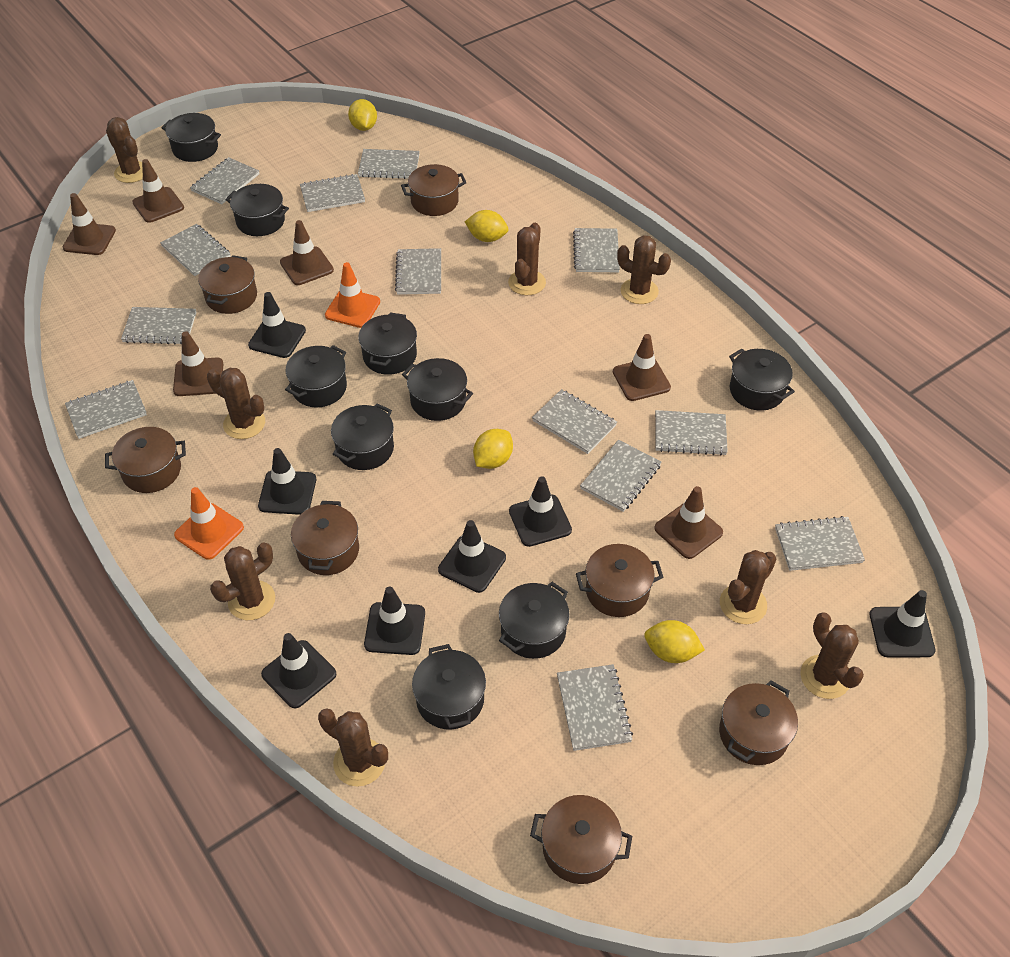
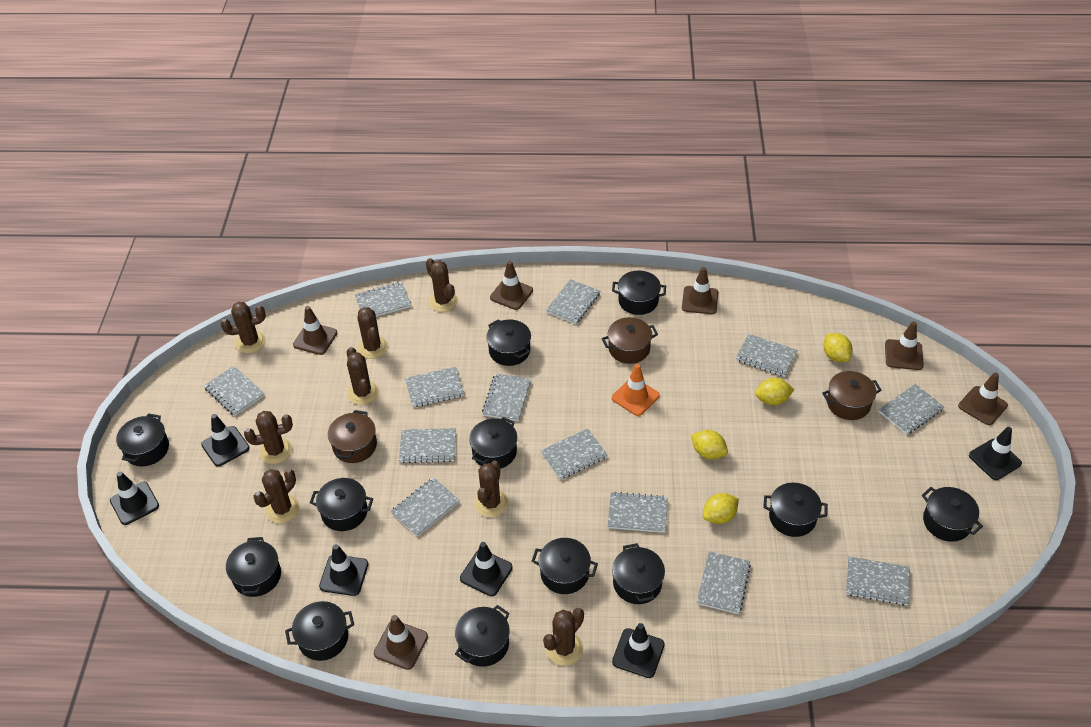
black pot: [161,113,221,162] [225,184,289,236] [285,345,347,408] [331,403,394,470] [359,312,417,375] [402,358,473,421] [412,644,486,730] [499,582,570,659] [729,348,795,411] = 9 -> [116,413,169,467] [226,537,281,597] [285,601,354,661] [310,478,373,531] [455,605,510,667] [469,417,517,469] [486,319,531,366] [532,538,598,594] [612,271,666,315] [612,543,665,604] [763,483,828,537] [922,487,983,542] = 12
black traffic cone: [248,292,306,358] [258,448,316,515] [261,633,337,708] [364,587,425,655] [438,520,506,593] [509,476,572,547] [870,590,935,657] = 7 -> [110,472,159,525] [201,414,250,467] [319,544,368,596] [460,542,513,596] [612,623,665,678] [969,427,1022,480] = 6
brown pot: [105,427,186,493] [198,255,257,314] [291,501,359,575] [401,164,467,216] [530,795,632,884] [576,544,663,617] [719,680,798,765] = 7 -> [328,410,377,463] [602,317,658,364] [822,371,882,420] = 3
orange traffic cone: [174,487,244,560] [325,262,380,328] = 2 -> [612,364,660,416] = 1

